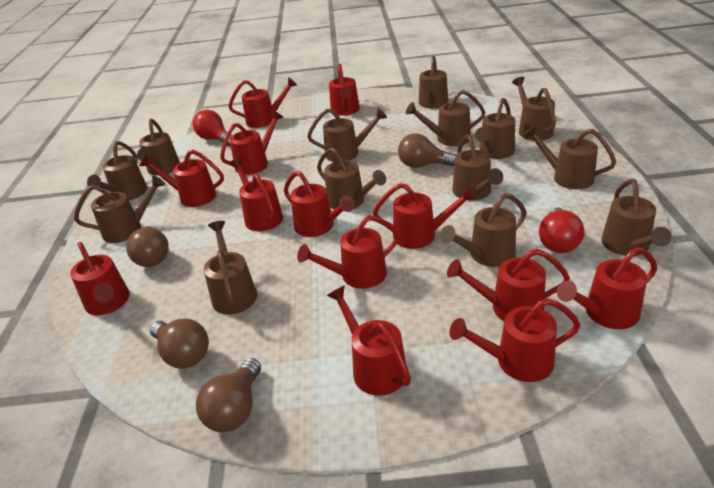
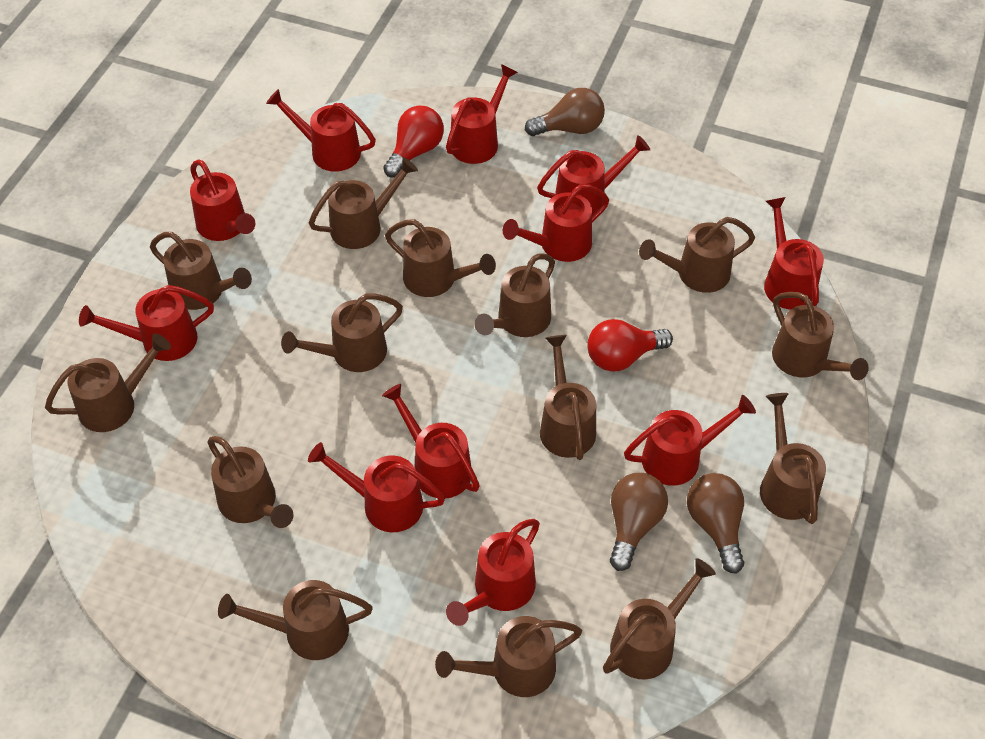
brown light bulb: [126,226,169,267] [150,319,209,369] [196,358,261,432] [398,133,456,168] = 4 -> [525,88,605,136] [610,473,668,571] [687,473,744,574] = 3
red watering can: [70,242,130,315] [139,150,224,207] [220,110,283,175] [228,77,297,128] [229,158,283,231] [284,171,354,237] [297,215,400,289] [327,286,411,396] [329,64,360,116] [373,183,476,249] [447,249,570,321] [449,298,581,382] [557,247,657,329] = 13 -> [79,285,214,361] [190,159,255,241] [266,89,376,172] [308,442,445,532] [382,384,480,499] [446,64,518,164] [446,519,540,626] [503,184,609,262] [537,135,650,215] [624,395,756,486] [764,197,824,310] = 11

